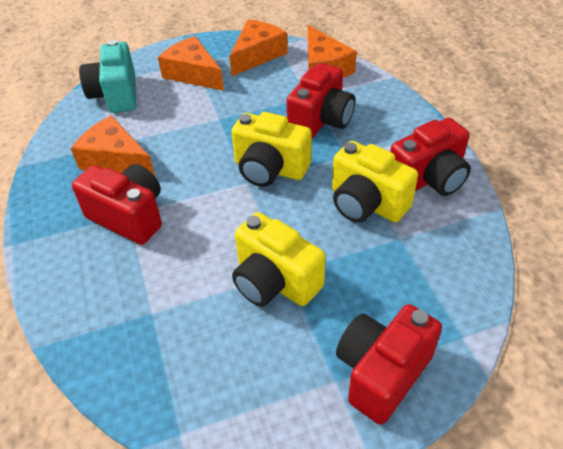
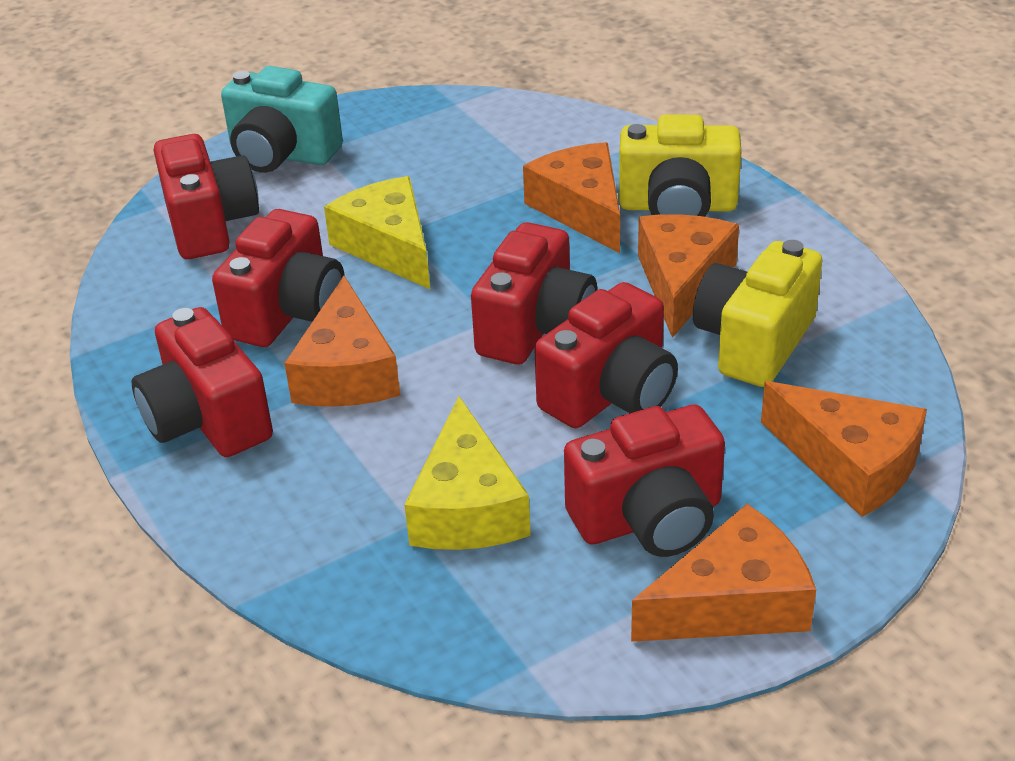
orange cheese: [71,116,155,176] [158,36,224,91] [229,19,288,76] [308,25,357,78] = 4 -> [284,276,400,407] [523,142,620,253] [631,504,816,642] [638,214,739,338] [761,381,927,517] = 5
red camera: [72,164,162,245] [286,63,355,139] [336,304,442,425] [390,118,471,196] = 4 -> [132,307,273,457] [154,134,259,259] [212,209,345,347] [471,222,597,364] [534,282,678,428] [564,405,725,557] = 6
yellow camera: [231,112,312,187] [232,212,325,307] [332,141,418,223] = 3 -> [619,114,741,217] [693,240,822,387] = 2
yellow cheese: none = 0 -> [324,176,430,289] [405,396,531,550] = 2

